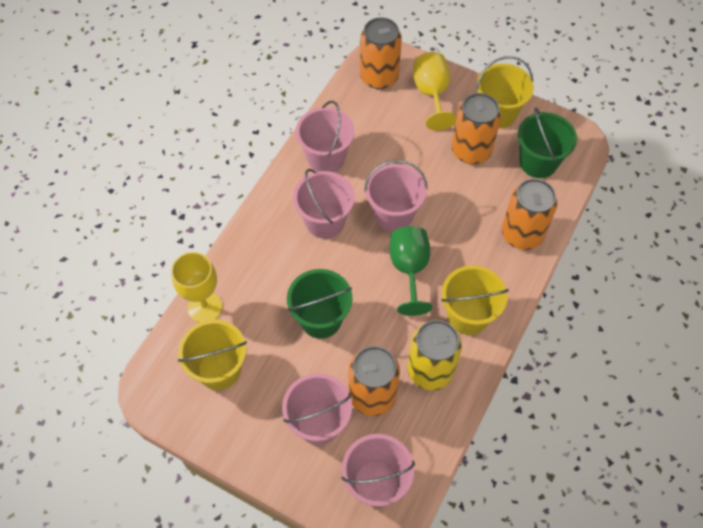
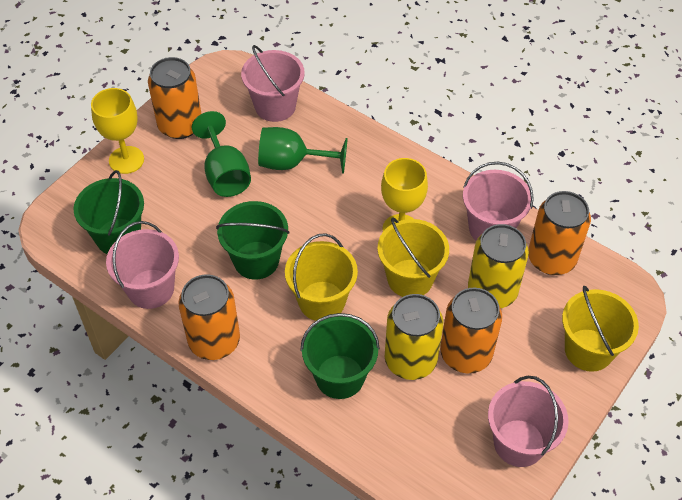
green bucket: [287,269,353,339] [518,108,577,178] = 2 -> [73,170,144,254] [216,201,289,280] [300,313,380,399] = 3
green goblet: [389,226,432,316] = 1 -> [192,111,251,197] [258,127,348,173] = 2
pink bucket: [282,373,352,445] [293,169,355,239] [296,101,355,172] [341,434,415,507] [364,160,428,231] = 5 -> [106,221,179,309] [241,45,305,122] [463,162,534,241] [488,376,569,467] = 4
yellow can: [407,320,462,390] = 1 -> [385,294,443,380] [468,224,529,308] = 2

